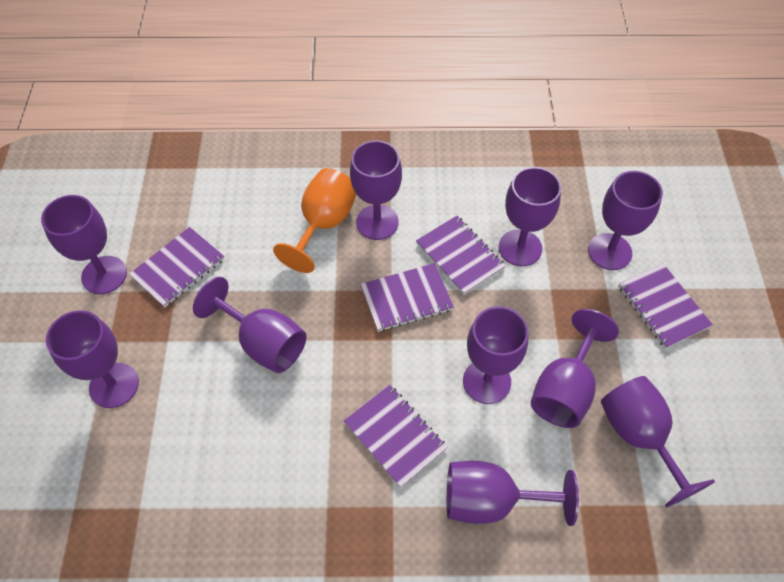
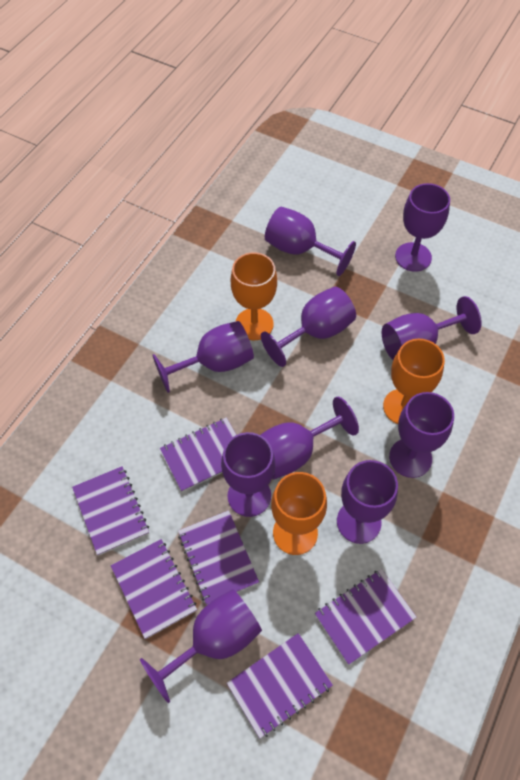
orange goblet: [273,168,356,273] = 1 -> [231,252,277,340] [271,472,327,555] [383,339,445,424] = 3
purple notebook: [129,227,224,307] [344,385,448,488] [361,263,454,332] [416,216,506,295] [618,264,713,349] = 5 -> [72,466,149,556] [111,539,197,639] [160,417,236,492] [178,510,259,605] [227,633,333,738] [315,569,417,665] = 6

